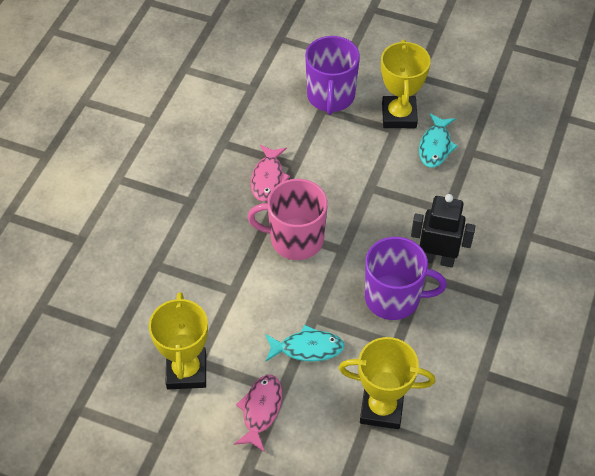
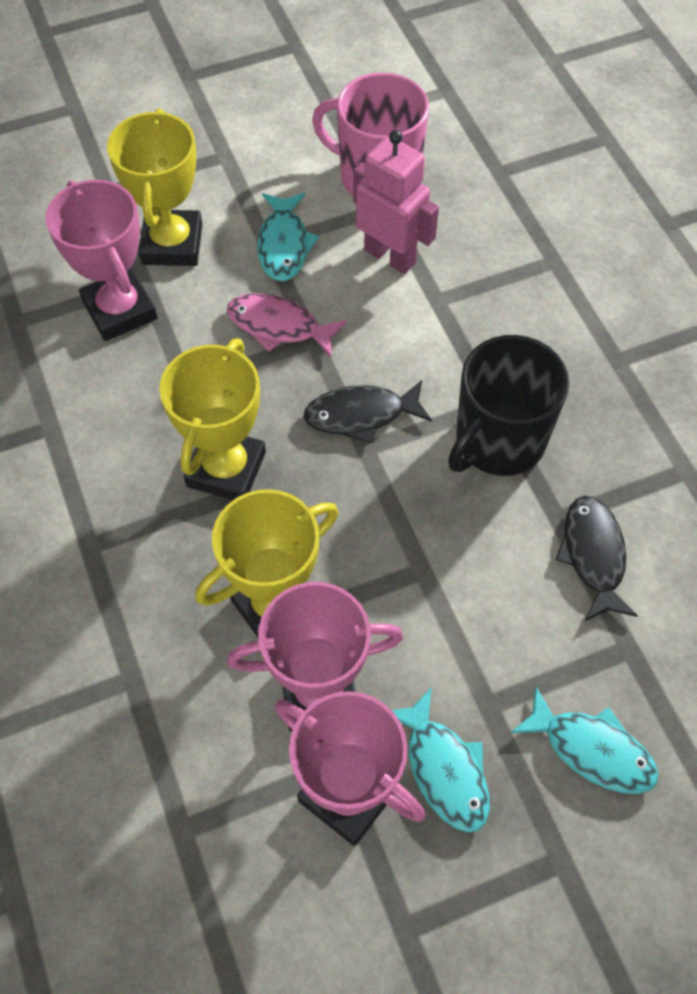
black fish: none = 0 -> [304,380,432,443] [555,496,638,621] = 2
black mug: none = 0 -> [448,335,569,476] = 1
black robot: [411,194,475,268] = 1 -> none = 0
pink fish: [234,375,282,452] [251,145,290,201] = 2 -> [227,293,347,357] = 1
pink robot: none = 0 -> [353,130,439,274] = 1
pink trophy: none = 0 -> [45,180,158,341] [227,582,403,732] [275,691,425,846] = 3
purple mug: [305,36,360,115] [365,237,447,320] = 2 -> none = 0
turquoise fish: [265,325,345,362] [419,113,458,168] = 2 -> [257,193,319,281] [392,687,490,832] [511,686,658,794] = 3

